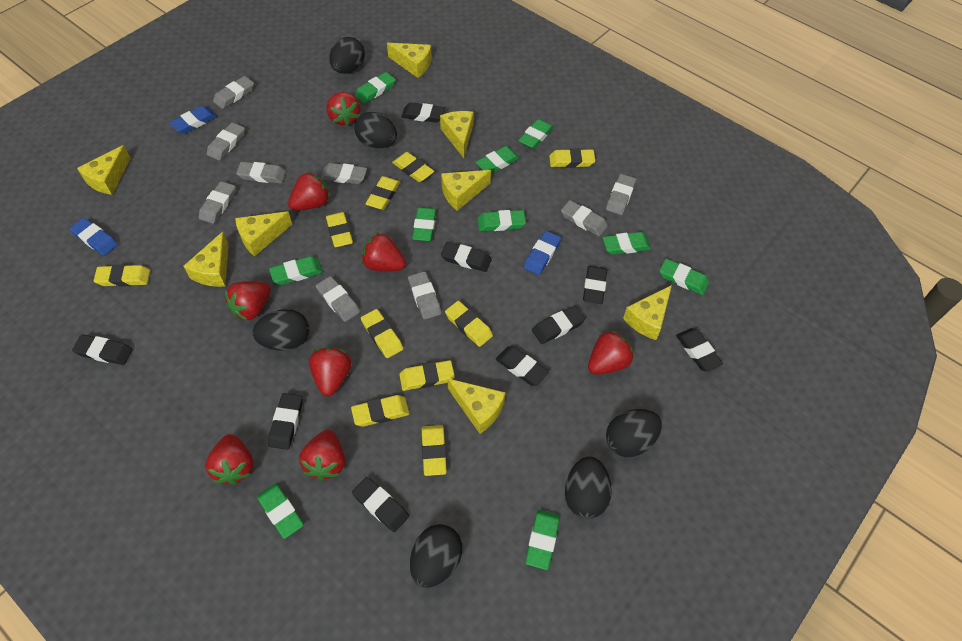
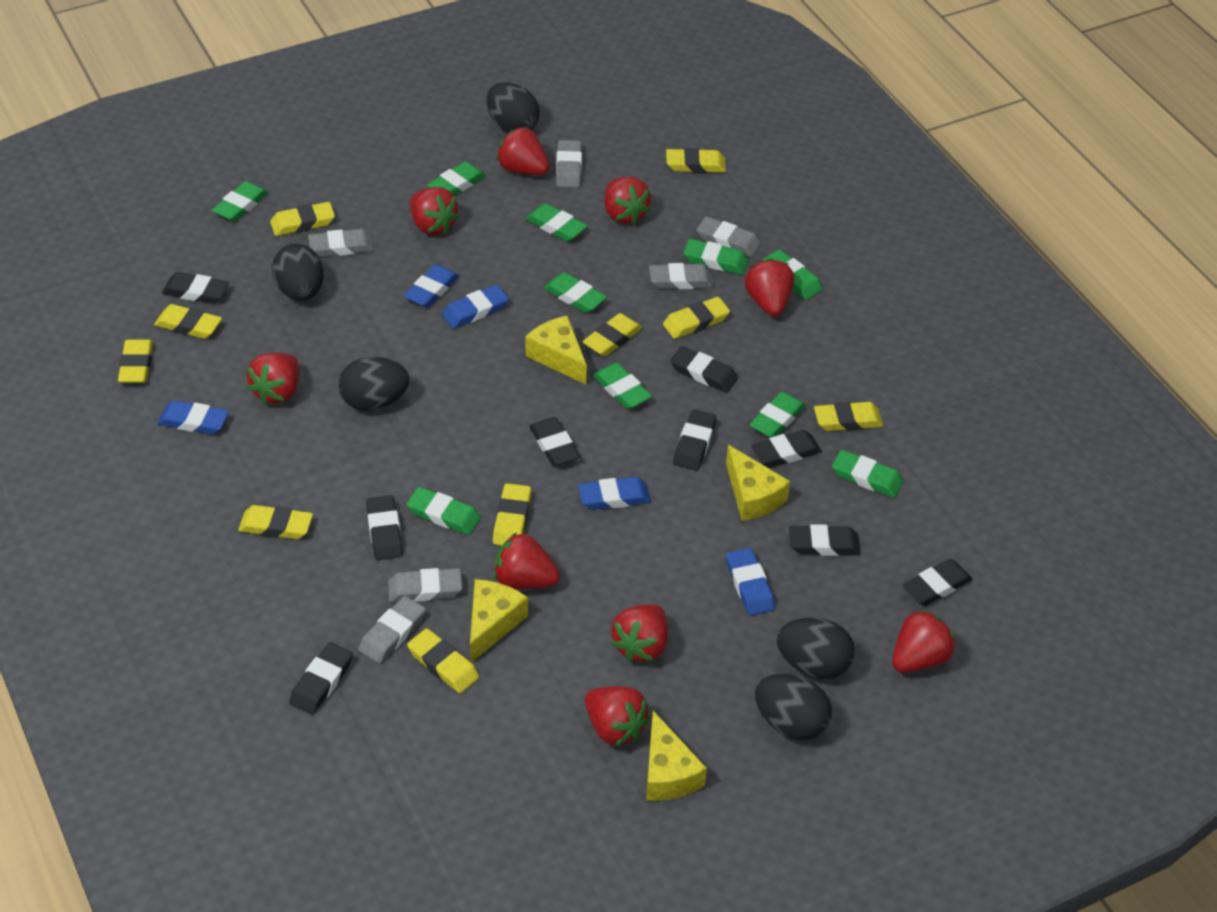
black egg: [252,309,309,351] [329,37,365,74] [354,112,397,148] [410,524,462,588] [565,457,612,519] [606,409,662,457] = 6 -> [272,244,324,301] [338,357,409,411] [487,82,540,133] [755,674,832,740] [777,618,855,679] = 5
blue eraser: [69,218,118,256] [169,106,217,134] [524,231,561,275] = 3 -> [158,400,229,435] [404,264,459,308] [442,285,509,329] [578,477,651,510] [726,548,775,615] = 5
grey eraser: [199,181,236,224] [207,122,245,160] [213,76,254,109] [236,162,286,184] [316,276,360,322] [321,163,367,184] [408,271,441,320] [561,200,608,236] [606,174,636,215] = 9 -> [308,229,374,257] [358,596,426,663] [388,568,462,602] [556,140,582,188] [649,263,714,289] [697,217,761,257] = 6
red strawberry: [205,434,253,485] [225,281,271,320] [288,172,330,211] [299,429,345,481] [309,347,351,396] [327,92,360,126] [362,232,406,271] [588,330,633,375] = 8 -> [247,353,299,405] [410,187,460,235] [494,532,560,590] [496,127,550,175] [585,686,650,746] [604,177,651,225] [611,604,668,662] [745,258,794,316] [892,609,955,673] = 9
yellow cheese: [77,145,131,195] [184,232,229,287] [235,211,292,256] [387,43,432,78] [440,111,474,158] [441,170,491,211] [448,379,505,434] [623,285,672,340] = 8 -> [470,579,528,663] [526,315,587,385] [646,711,707,801] [726,445,790,521] = 4

